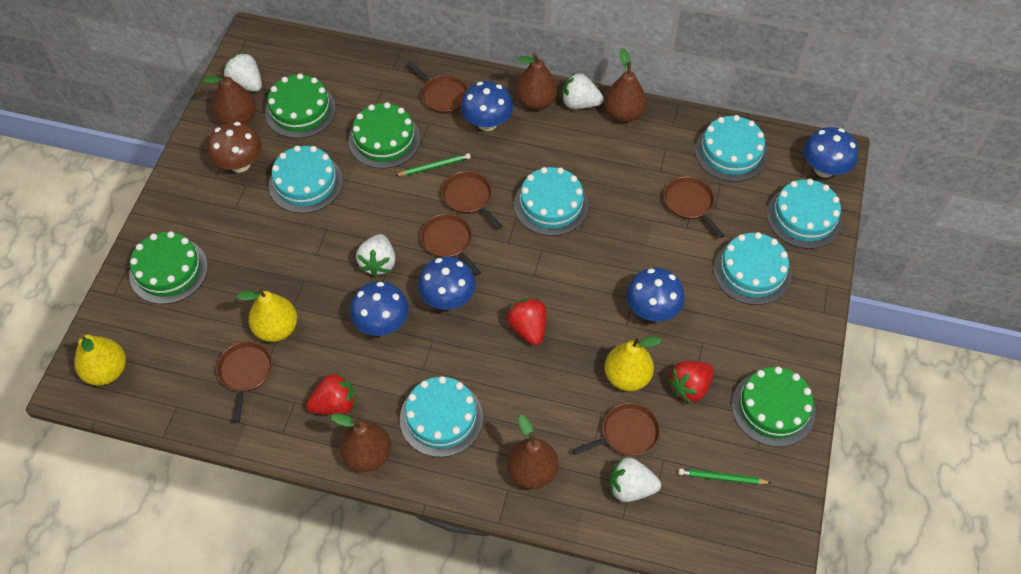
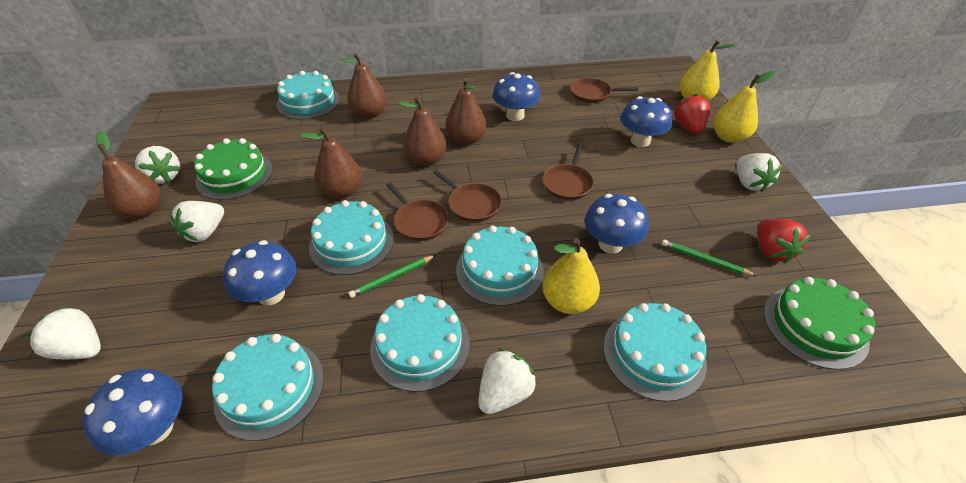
brown mushroom: [208,122,262,173] = 1 -> none = 0
brown pan: [217,341,272,423] [407,62,468,114] [420,214,481,276] [442,171,502,229] [573,403,660,456] [664,176,724,238] = 6 -> [386,183,449,241] [433,170,502,222] [543,144,594,200] [570,78,638,103] = 4
green cake: [129,231,208,304] [265,73,336,138] [348,102,420,169] [732,367,816,447] = 4 -> [194,138,273,200] [764,277,875,370] = 2
red strawberry: [306,372,355,415] [507,298,546,345] [668,361,714,404] = 3 -> [674,94,710,134] [758,219,810,263] = 2
white strawberry: [223,52,262,92] [356,234,396,277] [562,73,604,109] [610,457,661,502] = 4 -> [26,306,101,359] [135,146,180,184] [170,201,224,242] [478,348,537,414] [737,153,782,192] = 5

